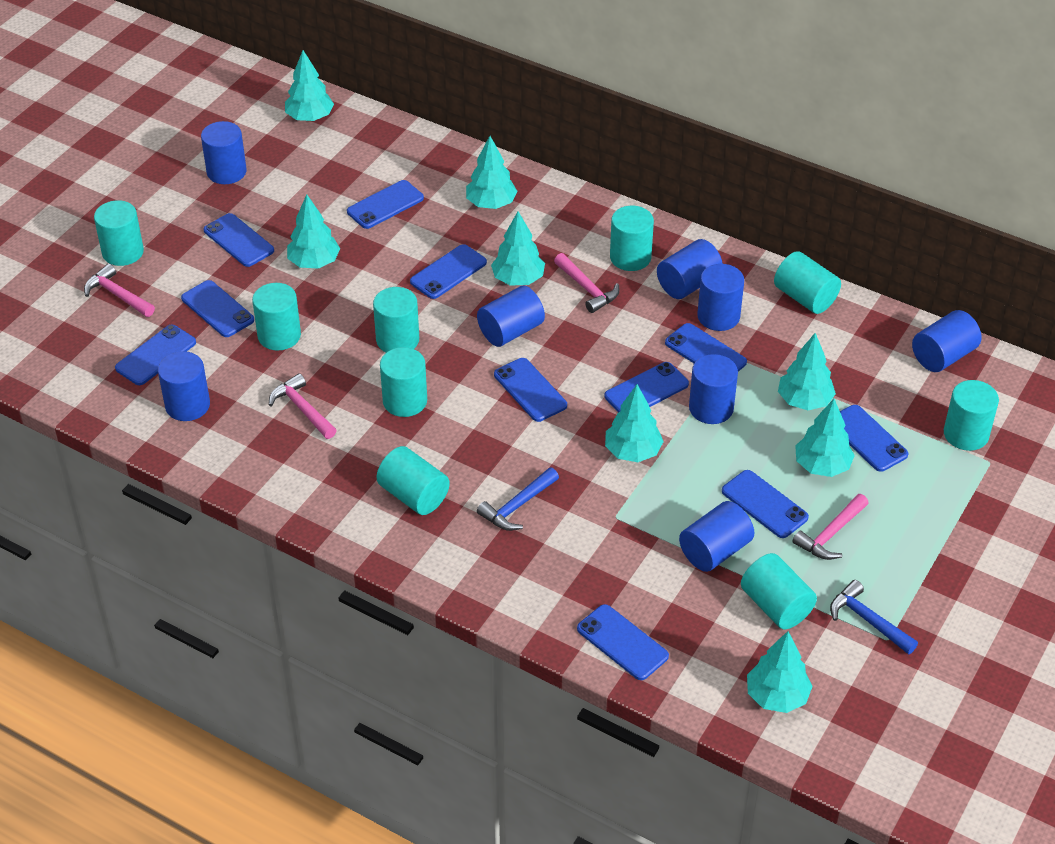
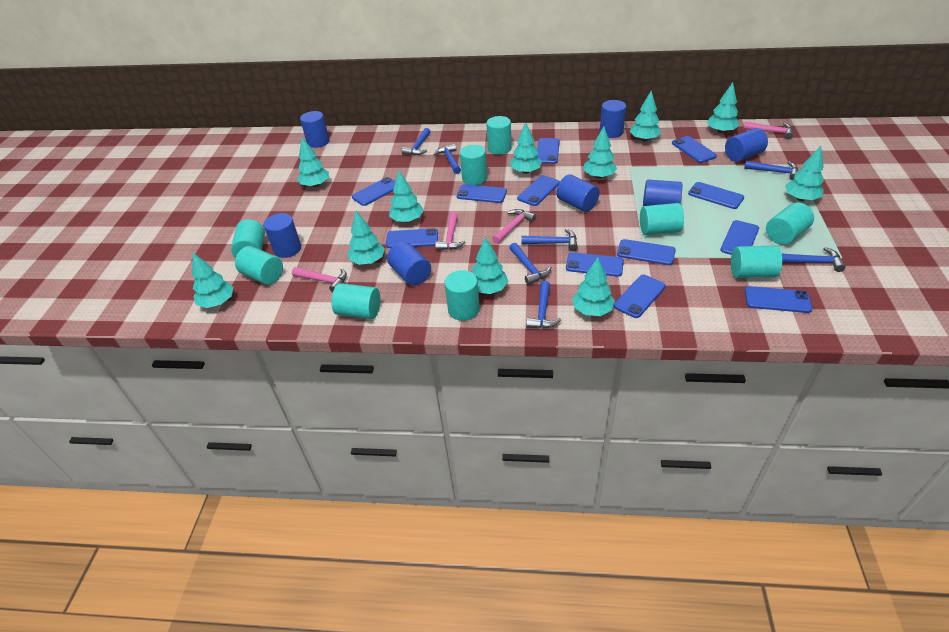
blue cylinder: [158,351,210,421] [201,121,247,184] [477,286,545,347] [657,239,723,299] [679,501,754,572] [689,354,738,424] [697,264,744,331] [912,310,981,372] = 8 -> [264,213,301,258] [300,111,329,148] [387,242,431,286] [556,174,600,212] [600,100,626,138] [643,180,682,206] [725,128,768,162] = 7
blue hammer: [477,467,559,531] [830,580,918,654] = 2 -> [402,128,431,156] [433,144,461,174] [509,243,551,285] [521,229,578,251] [526,281,561,328] [744,161,799,180] [782,247,846,272] = 7
blue phone: [115,325,196,385] [181,280,254,337] [204,213,274,267] [347,180,424,229] [410,244,487,299] [494,358,567,422] [577,604,669,680] [604,362,689,413] [665,323,747,372] [722,470,809,538] [840,405,908,472] = 11 -> [352,177,395,206] [386,228,438,248] [457,184,507,203] [517,175,560,206] [536,138,560,164] [566,252,624,277] [614,275,666,318] [617,239,676,265] [672,136,717,163] [688,182,744,209] [720,220,759,255] [745,286,812,313] = 12
turquoise tree: [285,50,334,121] [287,194,340,269] [466,136,518,209] [491,211,545,286] [605,384,664,462] [747,631,813,713] [778,333,836,410] [795,399,855,477] = 8 -> [192,253,234,308] [297,137,329,187] [348,211,385,265] [389,171,423,223] [472,237,508,294] [510,122,542,174] [572,257,615,316] [584,126,617,179] [630,90,661,141] [707,82,739,133] [785,146,824,201] = 11

